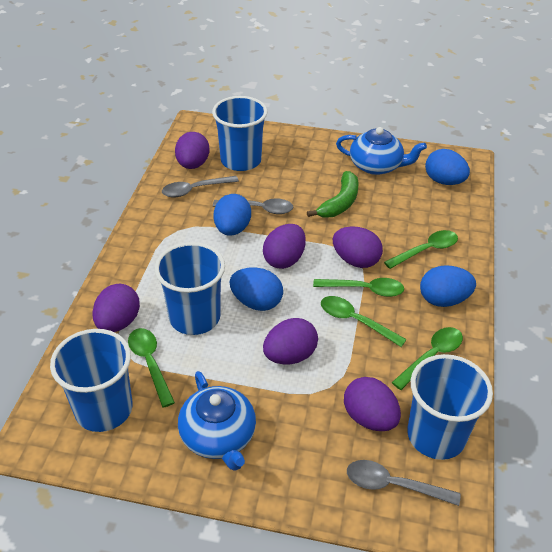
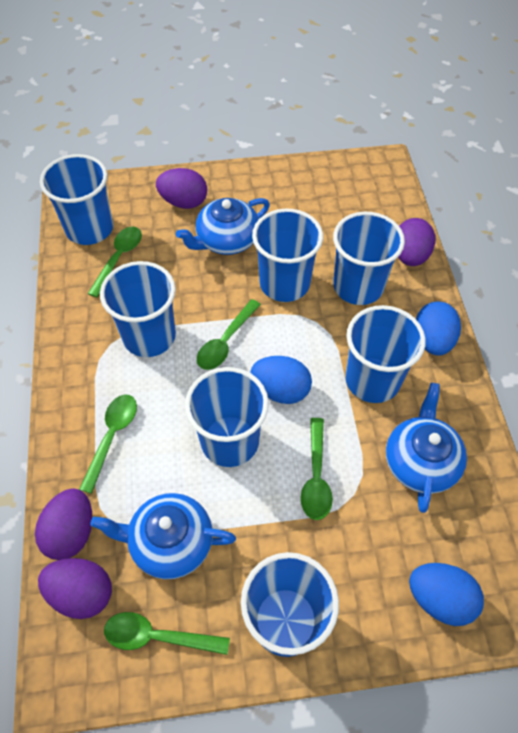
blue cup: [50,329,133,432] [155,242,225,335] [212,96,267,171] [407,354,493,460] = 4 -> [40,154,113,245] [100,261,176,357] [185,367,269,467] [241,552,339,657] [252,208,323,302] [333,212,405,305] [345,305,426,403] = 7
blue egg: [214,194,251,236] [229,268,283,311] [420,265,476,307] [425,149,470,185] = 4 -> [251,356,312,404] [409,563,484,626] [416,301,461,356] = 3
blue teapot: [178,371,256,471] [336,127,427,175] = 2 -> [90,493,236,579] [176,198,270,255] [386,383,467,513] = 3
green banana: [307,171,359,218] = 1 -> none = 0
grey spoon: [162,176,239,197] [213,199,293,214] [347,460,461,506] = 3 -> none = 0
purple egg: [92,284,140,332] [175,132,210,169] [263,224,306,269] [263,318,318,364] [333,226,383,268] [344,377,401,431] = 6 -> [35,488,92,560] [38,558,112,619] [156,168,207,209] [398,218,435,266] = 4

